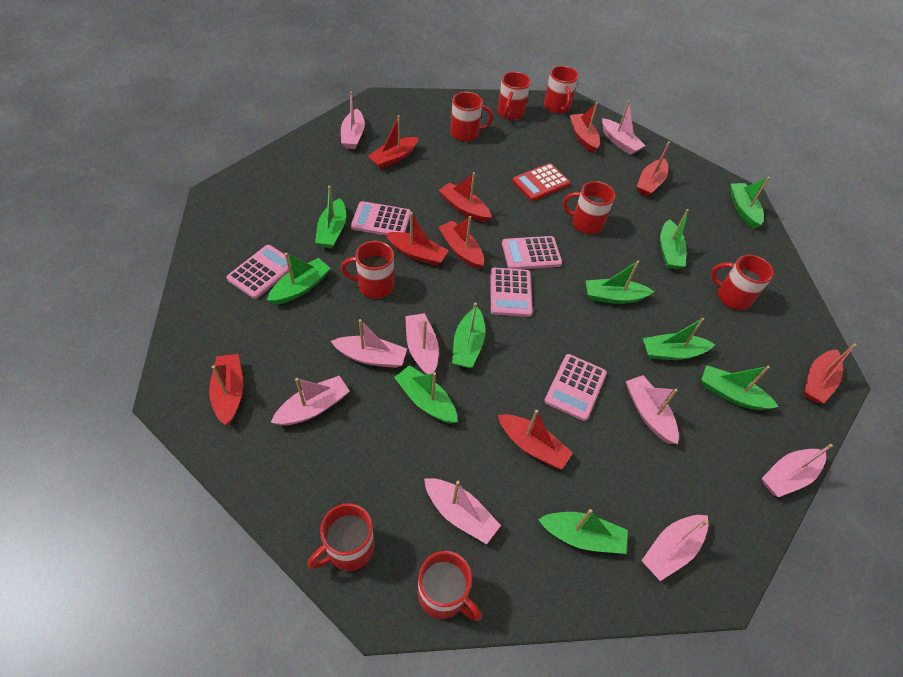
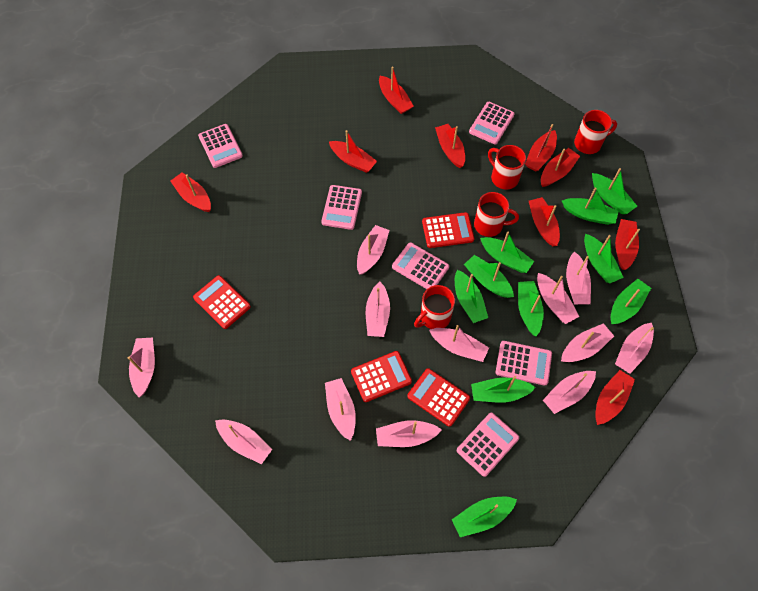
pink boat: [271,376,350,425] [331,319,407,368] [341,91,365,149] [405,313,439,374] [424,478,501,544] [602,100,645,155] [626,375,679,444] [641,515,708,581] [762,444,833,497] = 9 -> [128,338,155,397] [215,419,272,464] [325,378,356,441] [357,225,390,275] [366,282,390,337] [376,420,442,447] [429,325,489,362] [537,273,579,324] [543,371,596,414] [561,323,614,362] [566,251,591,305] [615,323,654,374] = 12
pink calculator: [226,245,292,299] [351,201,411,235] [491,268,533,317] [502,236,562,269] [544,354,607,421] = 5 -> [198,124,243,168] [321,185,362,230] [392,242,449,289] [457,413,519,477] [469,102,515,144] [496,341,552,386] = 6
red calculator: [512,163,571,201] = 1 -> [193,275,251,329] [351,351,412,402] [407,368,470,427] [422,212,474,248] = 4
red mug: [308,503,375,571] [341,241,394,299] [418,551,482,621] [450,92,493,141] [498,72,531,120] [544,66,579,113] [563,181,615,234] [711,255,774,310] = 8 -> [414,285,455,329] [474,192,519,237] [488,145,526,190] [574,110,617,154] = 4

